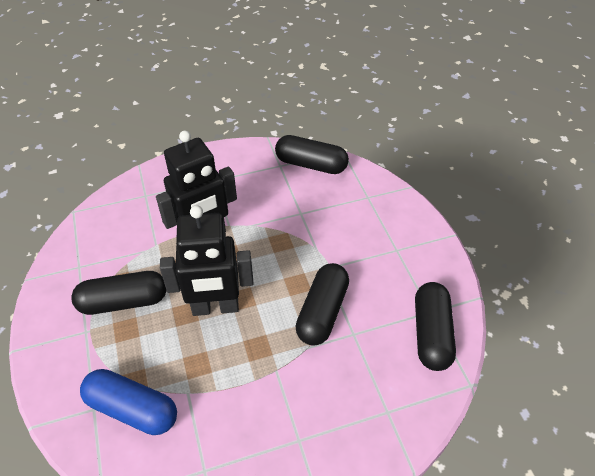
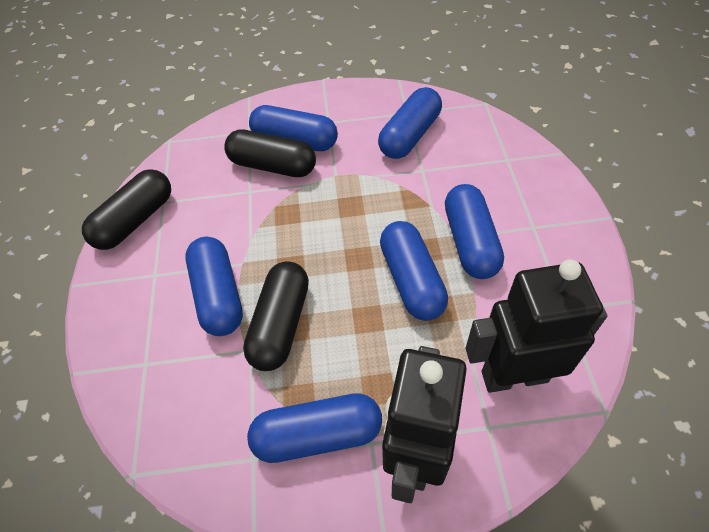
black capsule: [71,271,167,315] [275,135,349,174] [295,263,349,346] [415,282,456,371] = 4 -> [82,169,171,250] [224,129,316,177] [243,261,309,371] = 3
blue capsule: [80,369,177,435] = 1 -> [185,237,243,336] [247,393,382,463] [249,105,338,151] [378,87,442,159] [380,221,448,321] [445,184,504,279] = 6

